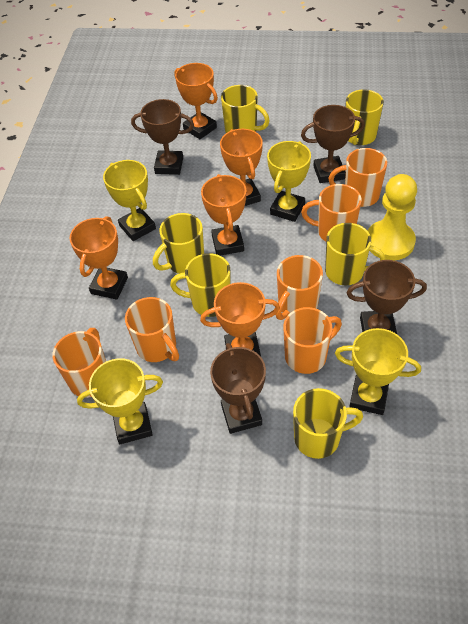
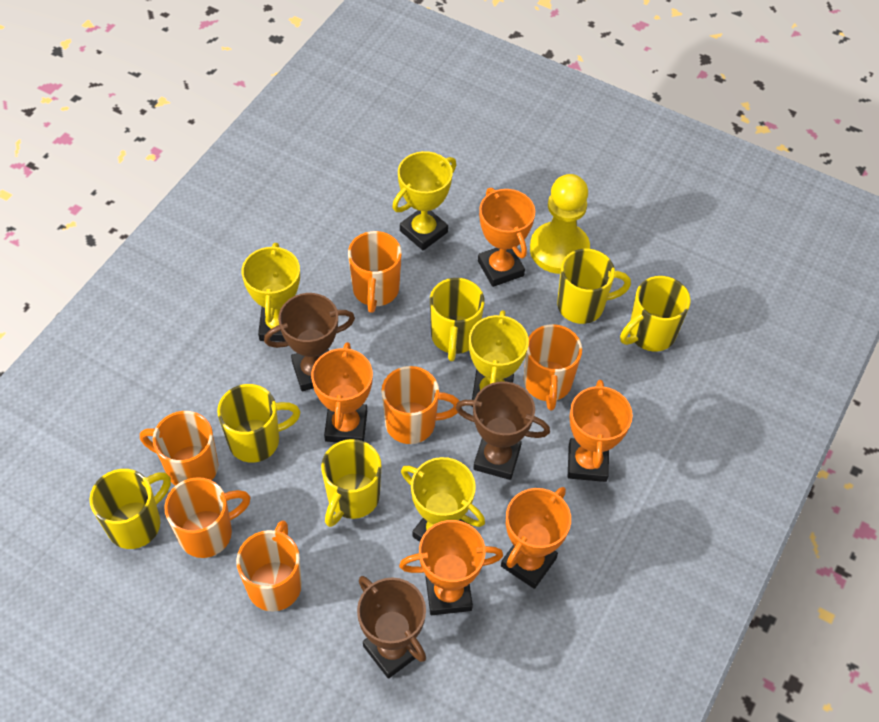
brown trophy: [131,99,194,175] [210,343,266,434] [301,105,365,183] [347,260,427,334] = 4 -> [264,293,355,391] [357,576,426,679] [456,382,550,480] = 3

